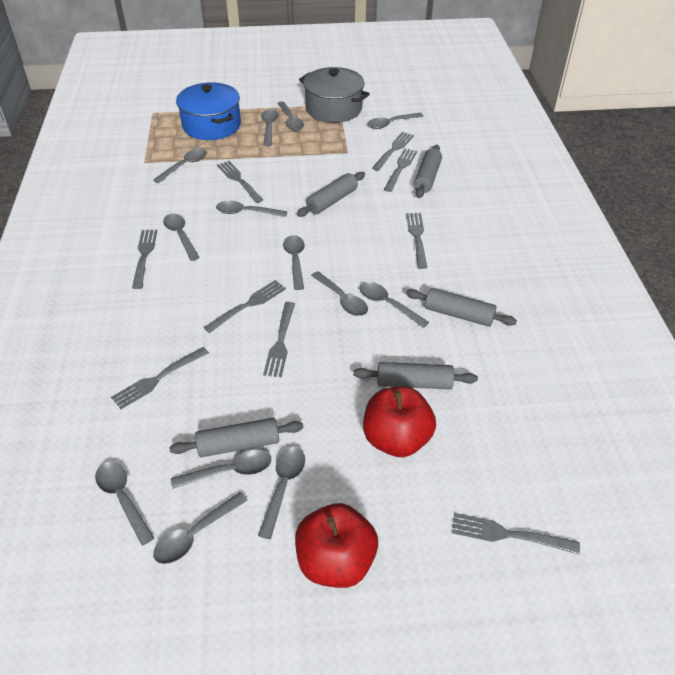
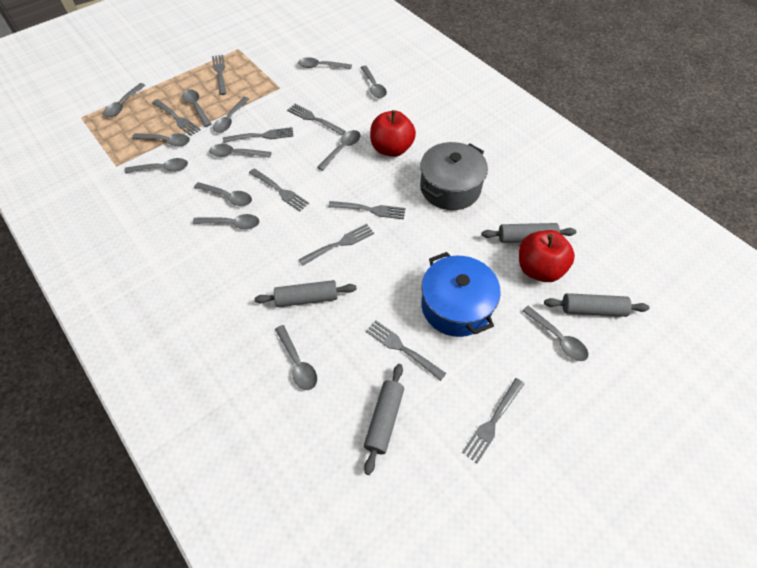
grey rolling pin: [170,418,303,457] [297,172,365,217] [353,362,478,389] [406,288,517,327] [414,145,442,198] = 5 -> [254,280,357,307] [364,364,404,475] [482,223,576,243] [544,293,650,317] = 4

